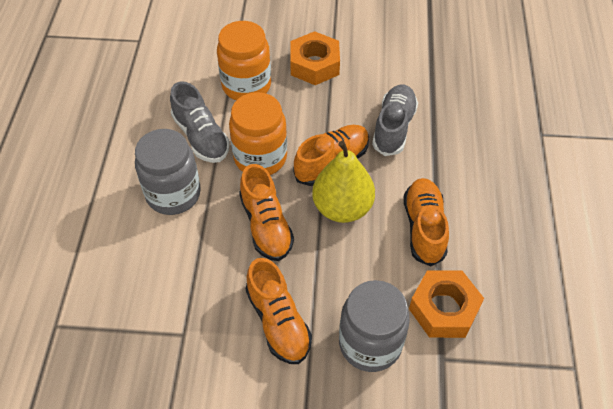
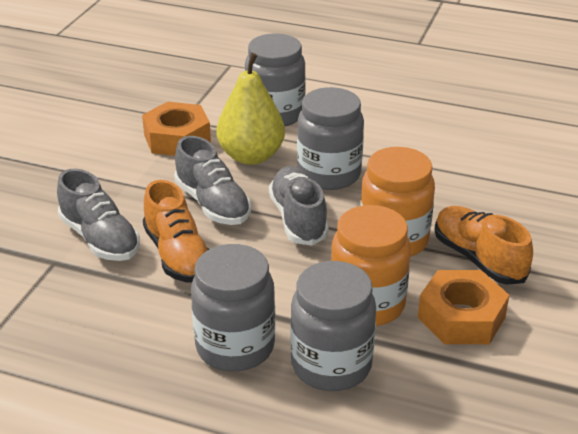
grey jar: [135,129,201,215] [339,280,410,372] = 2 -> [191,244,275,372] [245,34,306,126] [290,261,376,391] [297,87,364,190] = 4
grey shoe: [170,82,230,163] [372,84,418,156] = 2 -> [57,169,140,261] [174,136,251,225] [269,166,329,246] = 3
orange shoe: [239,164,294,261] [246,258,312,364] [293,125,369,186] [404,178,449,266] = 4 -> [143,180,209,282] [435,206,533,285] = 2

